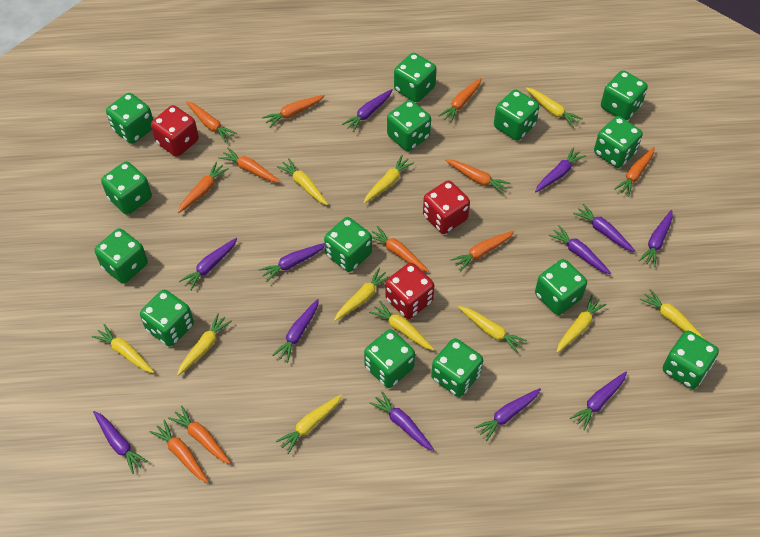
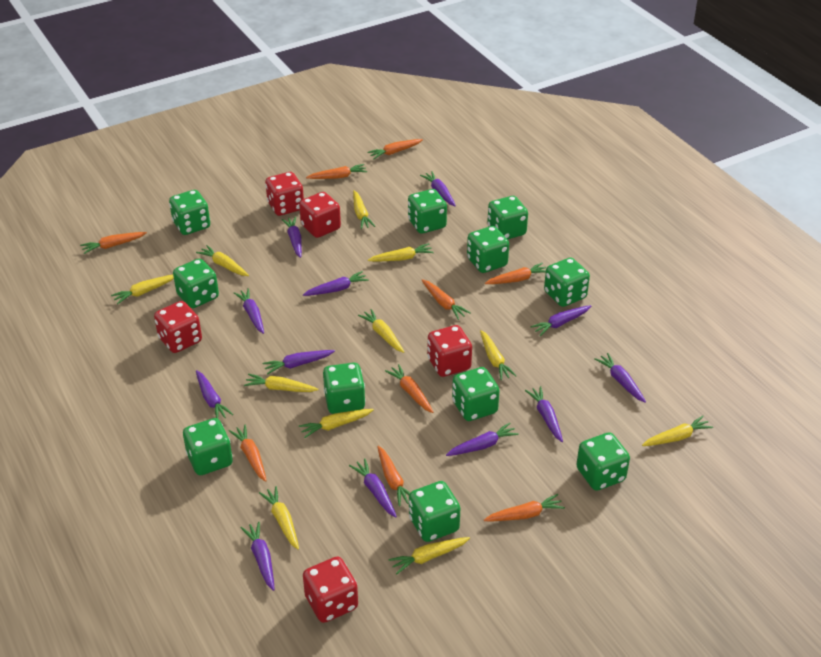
green dice: [95,228,148,284] [101,161,152,215] [106,93,153,144] [140,290,194,347] [324,217,372,272] [364,329,415,388] [387,100,431,151] [394,53,437,102] [431,338,483,397] [494,90,539,141] [535,259,587,315] [594,116,643,168] [601,70,648,120] [663,331,719,389] = 14 -> [169,190,210,235] [173,259,219,308] [183,418,233,475] [323,363,366,414] [408,189,447,234] [409,481,460,542] [452,367,500,421] [467,226,509,273] [487,196,528,239] [544,258,590,307] [576,432,630,491] = 11
orange carrot: [150,420,208,483] [168,406,231,464] [178,162,229,213] [186,101,237,143] [219,147,280,183] [262,95,325,128] [372,226,429,272] [439,78,482,123] [445,159,511,195] [450,231,514,272] [614,147,655,197] = 11 -> [80,232,147,254] [229,425,267,482] [306,164,367,179] [367,139,423,159] [377,446,410,506] [385,364,434,413] [422,279,471,320] [484,494,565,521] [485,263,546,284] = 9
red dice: [151,105,199,157] [385,263,434,319] [423,180,470,234] = 3 -> [154,301,202,353] [265,172,304,216] [299,192,341,238] [303,556,358,623] [427,325,472,377] = 5

